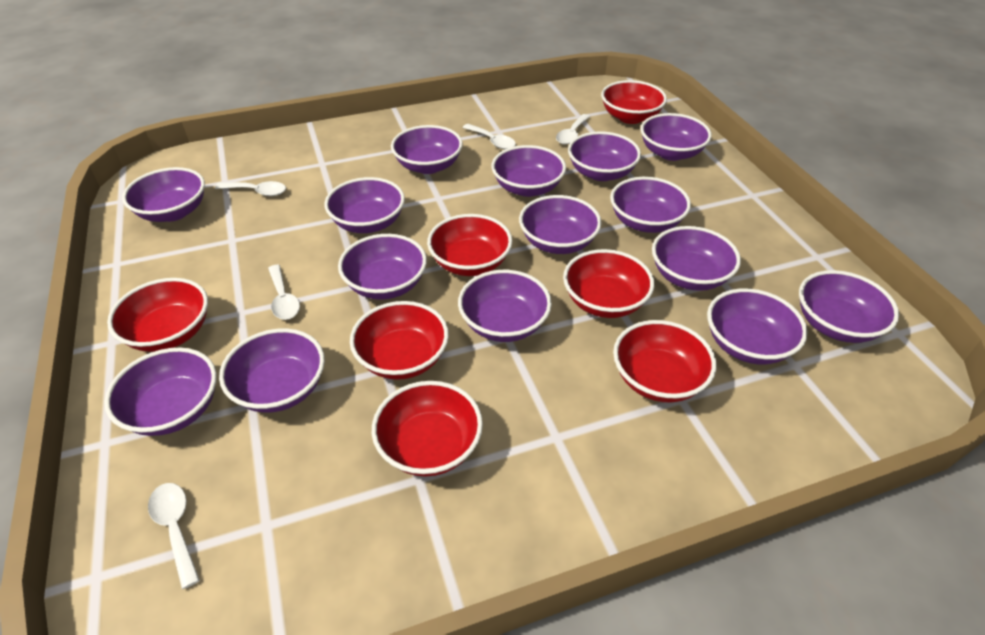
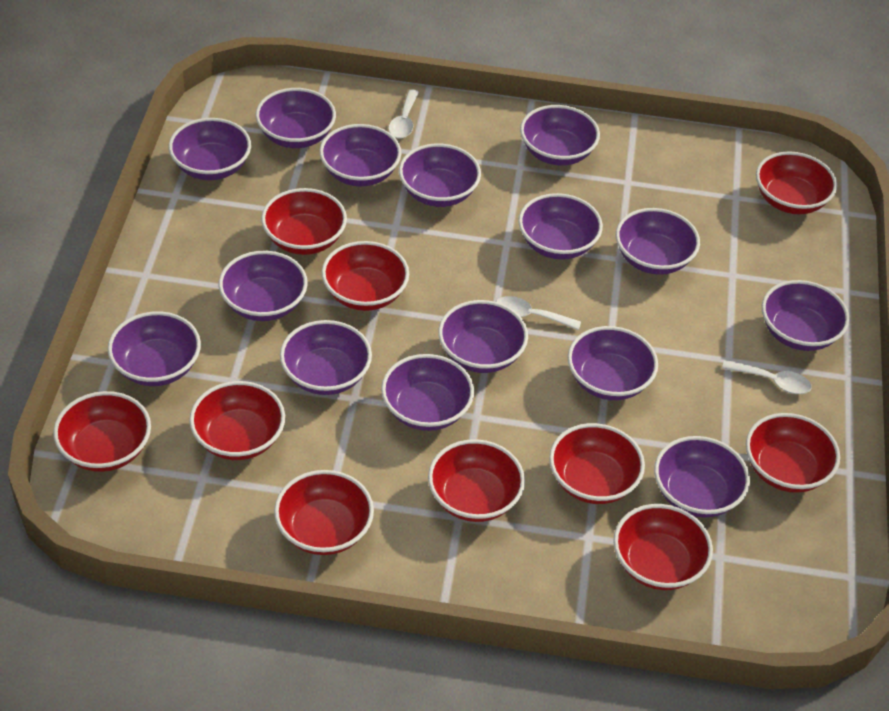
red bowl: [107,278,208,352] [350,301,449,380] [372,381,483,477] [427,214,512,276] [563,249,654,318] [601,80,667,124] [613,320,716,402] = 7 -> [53,391,151,472] [189,381,285,460] [261,188,347,255] [274,470,374,555] [321,241,409,311] [428,439,525,522] [549,423,645,504] [613,504,713,590] [746,413,840,493] [756,151,837,214] = 10
white spoon: [148,483,200,589] [215,181,286,196] [268,265,300,320] [462,124,516,149] [556,114,590,144] = 5 -> [388,89,419,139] [496,296,581,330] [722,360,811,394] = 3

